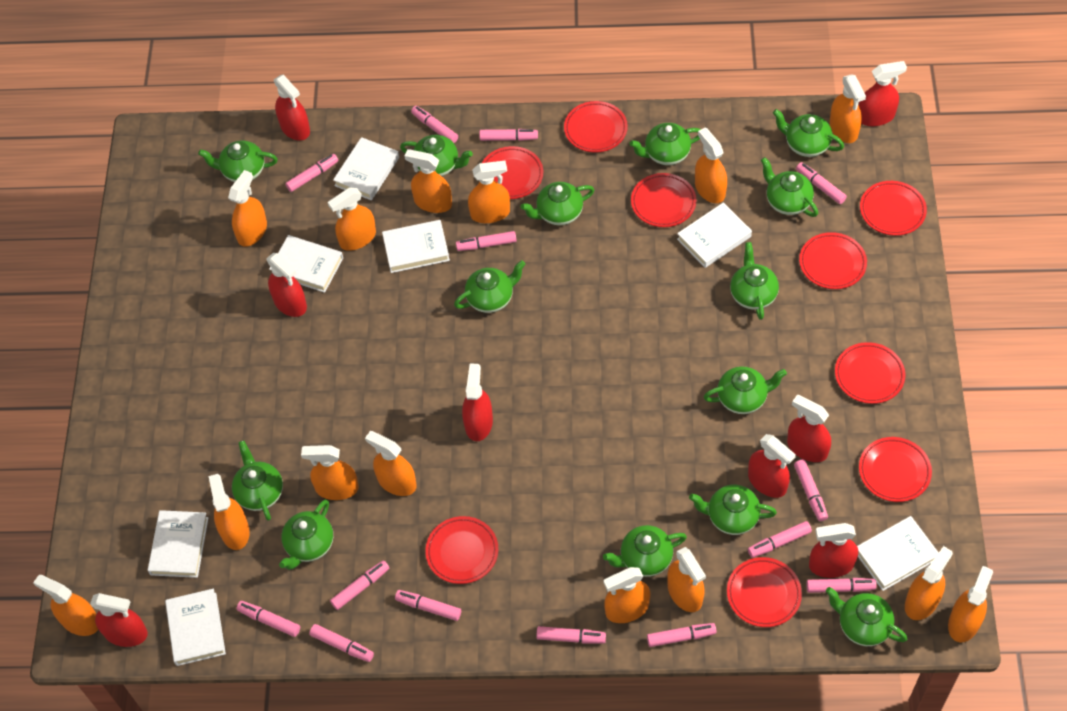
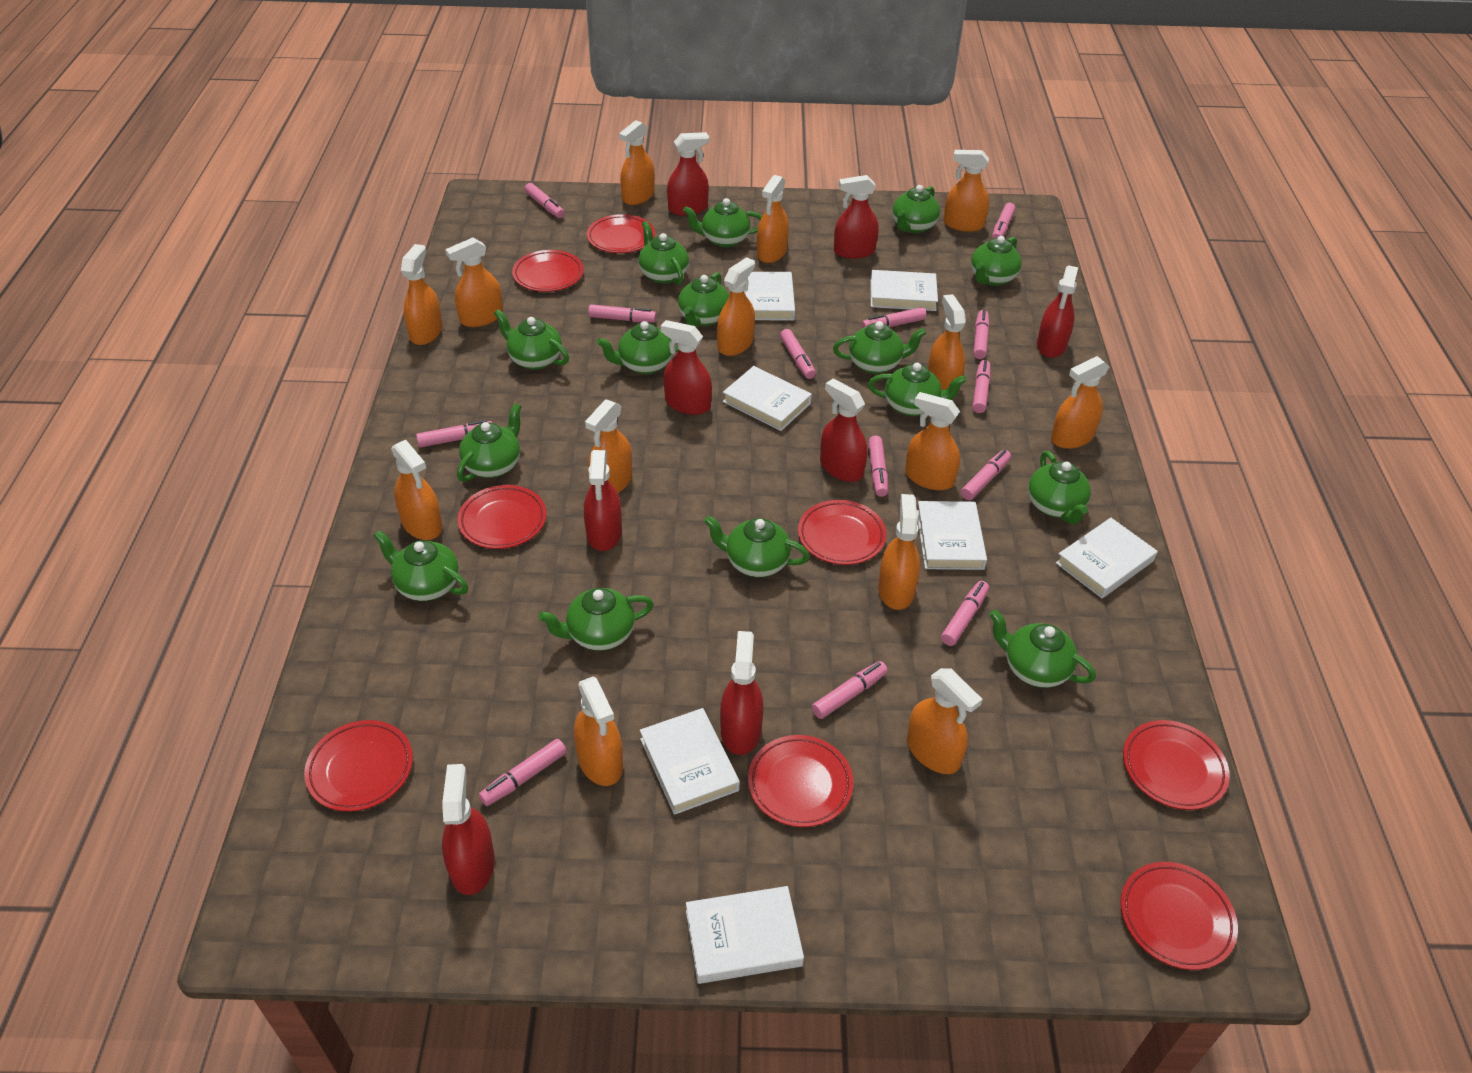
green teapot: [198,140,278,182] [232,440,283,521] [279,500,333,570] [400,135,473,176] [454,260,526,313] [521,182,594,225] [603,525,687,577] [630,123,701,165] [689,485,777,535] [704,366,787,414] [730,242,779,320] [761,157,818,217] [773,109,844,157] [826,587,907,646] = 14 -> [373,530,468,601] [457,403,522,482] [494,309,569,370] [538,588,654,651] [597,321,679,374] [638,221,689,285] [678,272,729,327] [683,198,762,247] [704,515,810,577] [833,321,926,374] [868,363,967,416] [892,185,940,233] [971,236,1022,286] [989,609,1096,688] [1028,451,1091,524] = 15
pink marker: [236,601,300,637] [285,154,338,192] [309,624,374,662] [330,560,389,610] [395,590,461,621] [411,106,458,143] [456,231,517,251] [479,129,538,141] [536,626,606,644] [647,623,717,647] [748,521,812,558] [794,460,828,521] [796,162,847,204] [807,578,877,593] = 14 -> [416,420,492,448] [479,739,567,806] [525,183,565,218] [588,304,656,322] [780,329,816,379] [812,661,888,719] [862,307,927,328] [868,436,888,497] [941,581,989,646] [961,450,1011,500] [972,360,990,413] [974,310,989,359] [992,203,1015,239] = 13
red plate: [425,516,498,584] [482,146,543,199] [564,101,628,153] [631,173,696,227] [727,557,802,627] [799,232,867,289] [835,342,906,404] [859,437,932,502] [860,181,927,236] = 9 -> [304,720,413,812] [457,485,547,549] [512,250,584,292] [587,214,655,253] [748,735,853,827] [798,500,886,565] [1120,862,1238,970] [1123,720,1230,810] = 8

